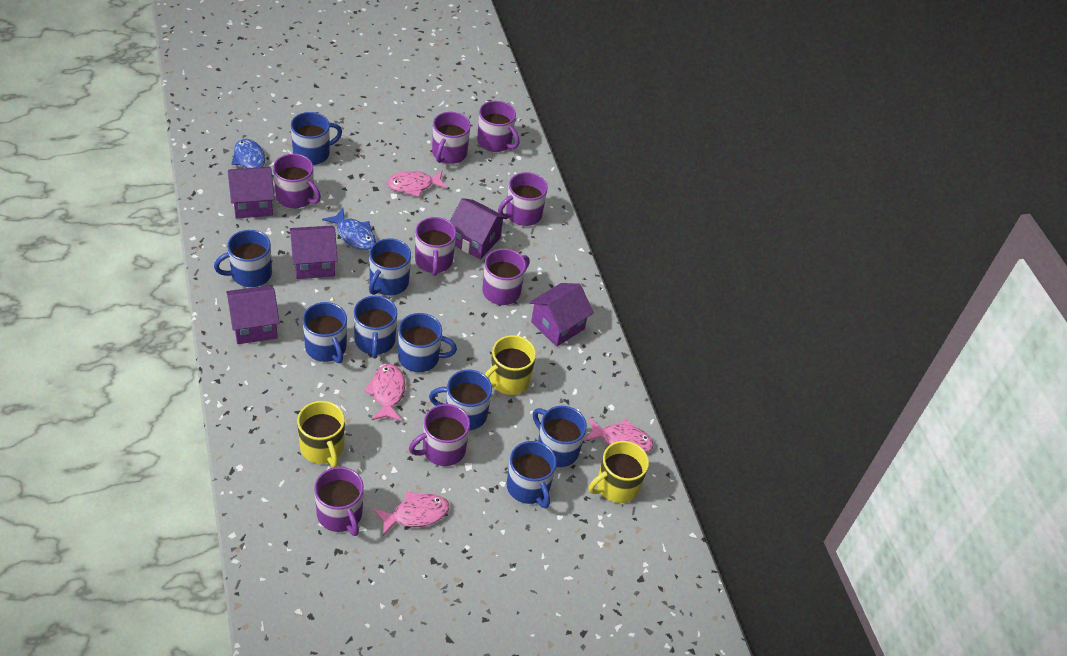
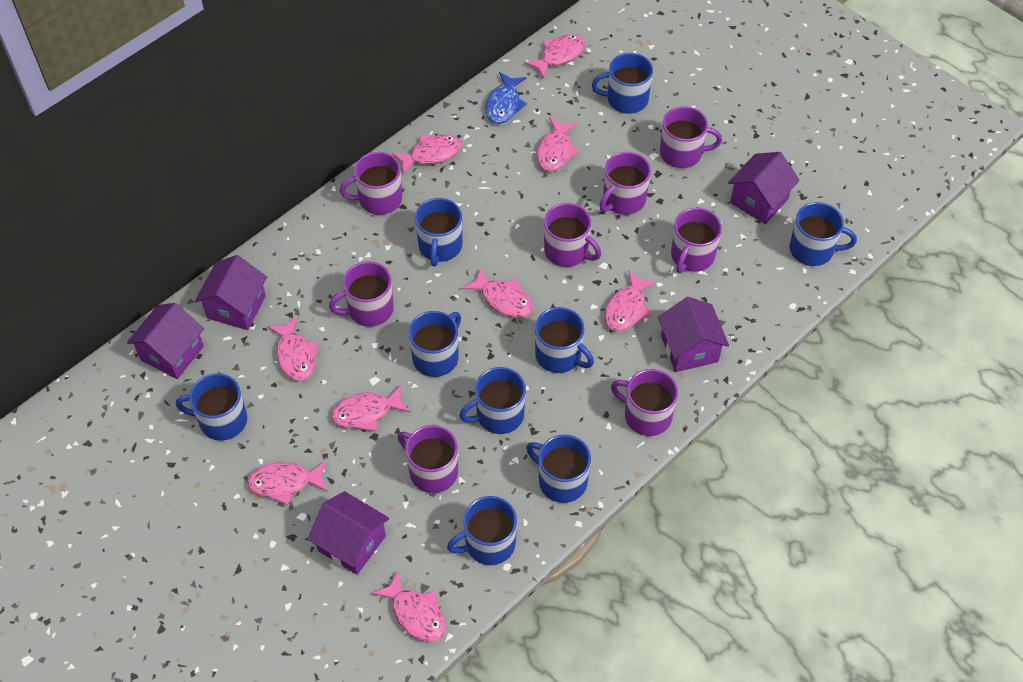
blue fish: [231,139,274,177] [322,208,376,250] = 2 -> [485,72,527,124] = 1
pink fish: [364,364,405,421] [374,492,449,536] [387,170,447,197] [584,417,654,453] = 4 -> [247,461,328,505] [267,316,319,381] [331,385,411,432] [372,570,446,642] [392,135,462,175] [462,268,533,318] [525,34,585,79] [537,118,579,172] [604,270,657,332] = 9
yellow mug: [297,401,345,467] [484,335,536,395] [589,441,649,503] = 3 -> none = 0

